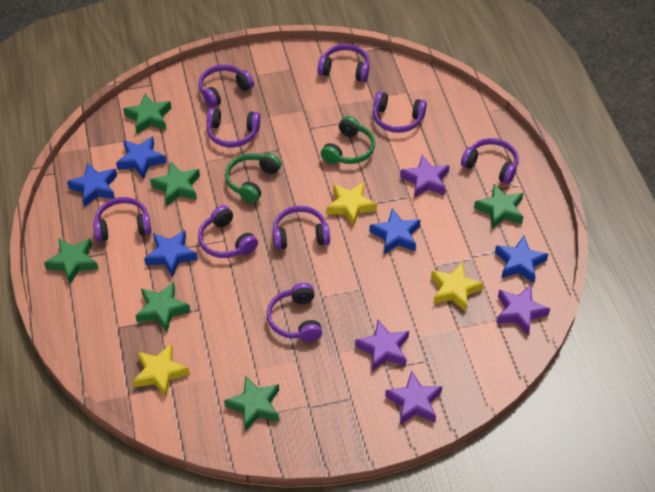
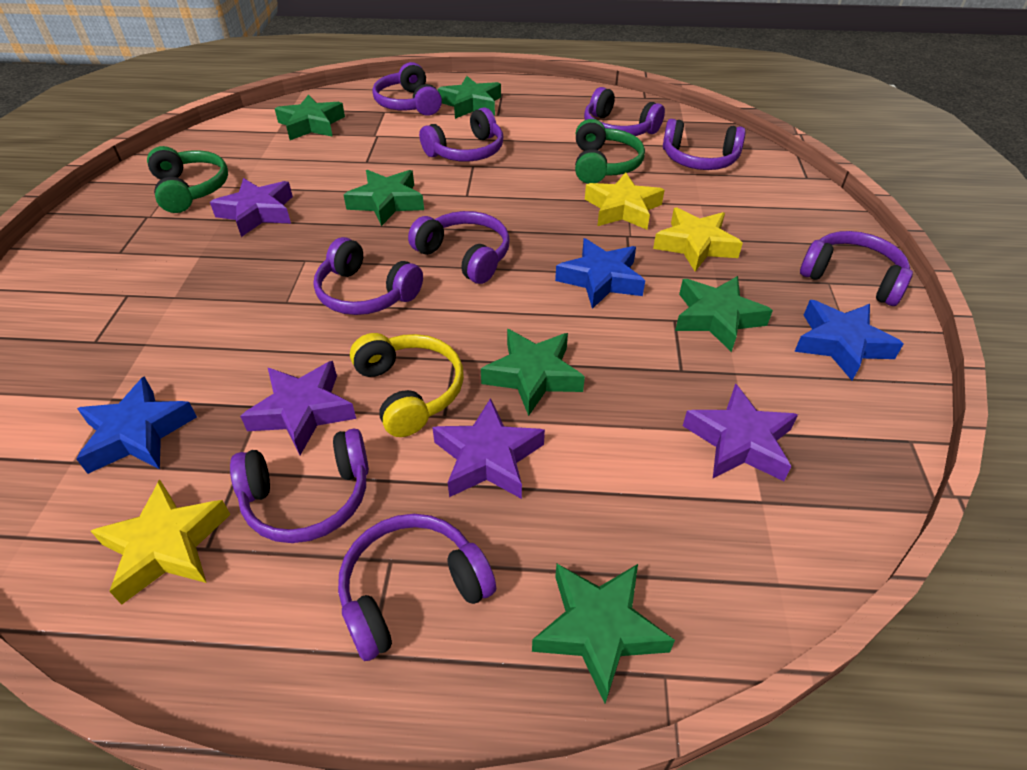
blue star: [67,162,117,207] [116,136,166,179] [144,230,198,277] [369,208,421,254] [495,236,548,283] = 5 -> [76,376,197,474] [555,238,645,309] [794,300,904,381] = 3
yellow headphones: none = 0 -> [350,333,464,437] = 1

